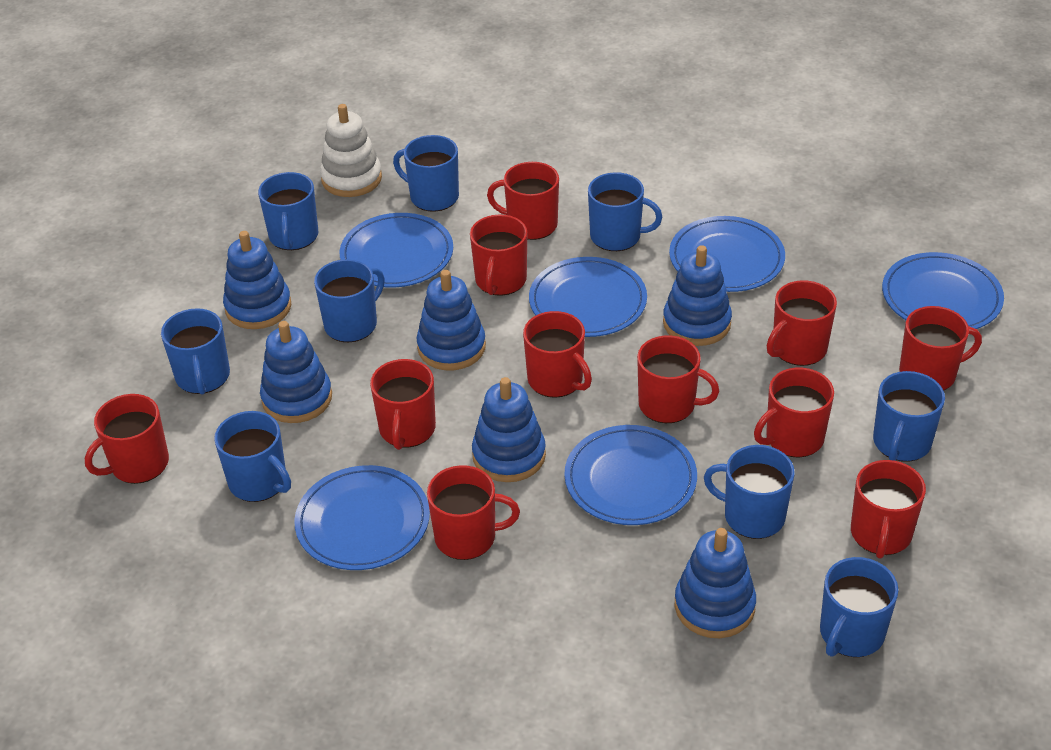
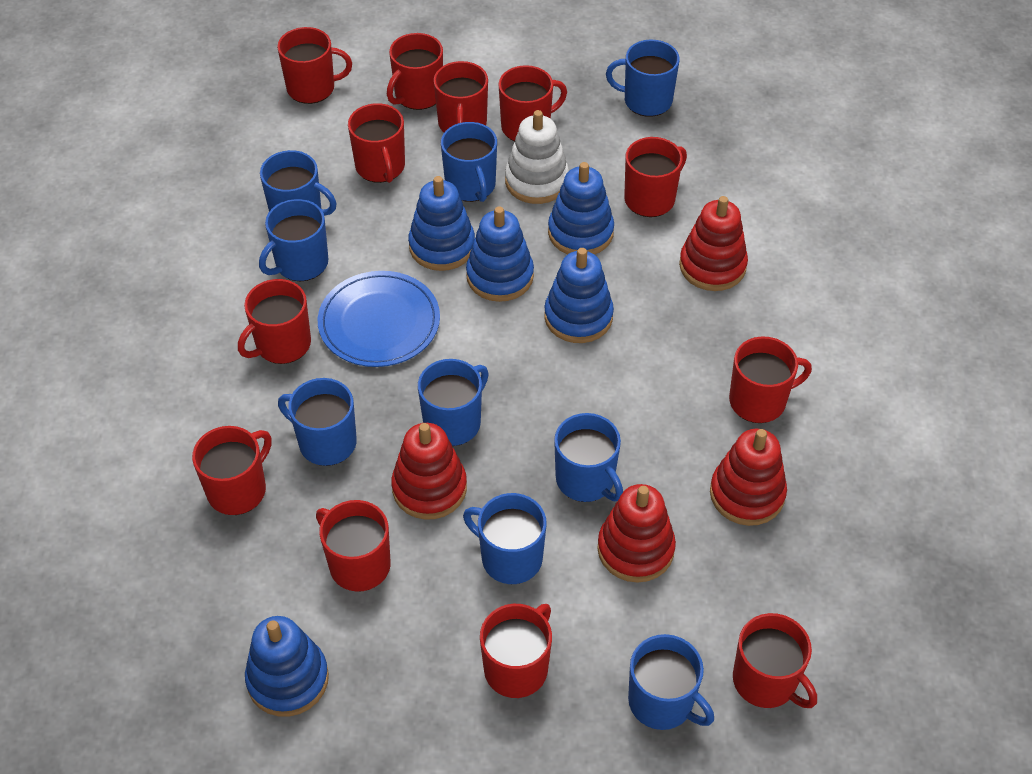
blue plate: [294,465,430,570] [340,213,453,288] [529,257,647,337] [564,425,697,525] [669,216,785,292] [882,252,1004,329] = 6 -> [318,271,440,367] = 1
blue stacking toy: [223,231,291,329] [260,321,332,423] [417,270,486,370] [472,377,546,482] [663,245,732,346] [675,528,756,638] = 6 -> [245,616,329,717] [408,176,475,271] [466,206,534,302] [544,248,614,343] [548,162,614,255] = 5
red mug: [85,394,169,484] [370,359,436,450] [427,465,520,560] [470,215,527,296] [487,162,559,240] [523,311,592,398] [637,335,719,423] [754,368,834,458] [767,280,837,366] [851,460,926,559] [899,306,982,391] = 11 -> [192,426,272,515] [238,279,311,364] [277,27,352,104] [316,500,390,592] [348,103,405,183] [387,33,443,110] [434,61,488,132] [480,604,552,698] [498,65,567,141] [624,137,687,217] [729,336,812,423] [733,613,817,708] = 12
red stacking toy: none = 0 -> [391,423,467,520] [597,484,676,583] [679,196,748,291] [710,429,787,526] = 4

